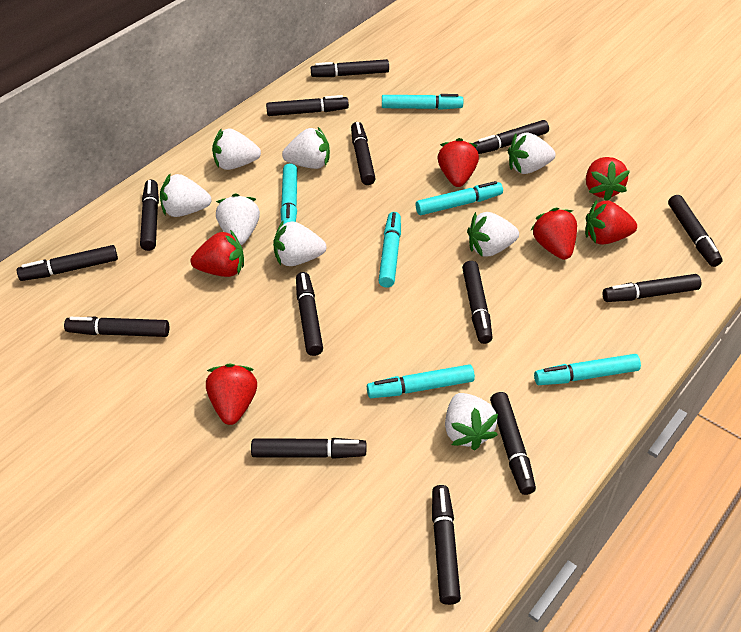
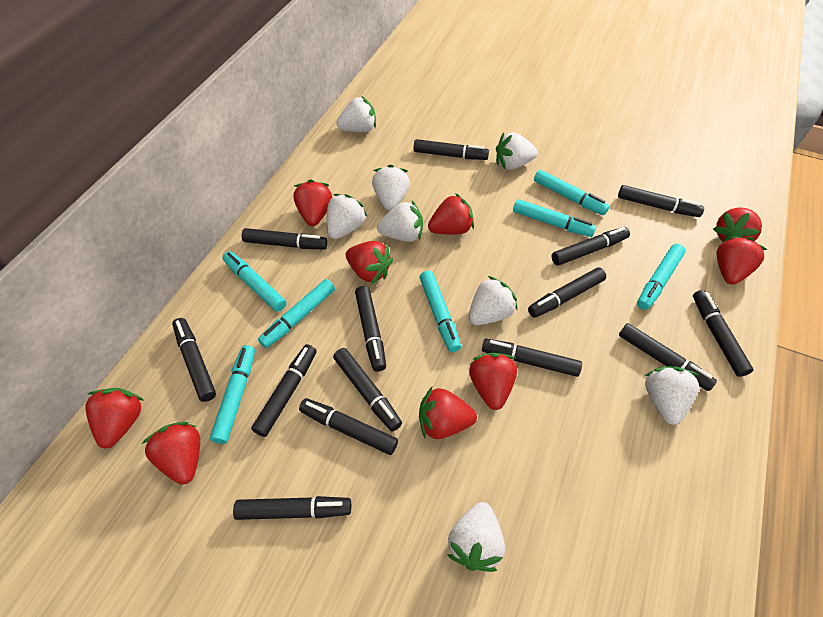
red strawberry: [191,230,244,277] [206,364,257,425] [438,138,479,187] [530,208,577,260] [585,199,637,244] [586,157,630,201] = 6 -> [85,388,145,449] [142,422,200,485] [293,179,332,226] [346,241,393,284] [419,387,477,439] [428,193,474,235] [469,353,517,410] [713,207,762,243] [717,236,767,285] = 9
turquoise marker: [280,163,297,225] [367,364,475,398] [378,212,401,288] [382,94,463,110] [416,181,503,215] [534,354,641,385] = 6 -> [210,345,255,444] [222,251,287,312] [258,279,335,348] [420,271,461,352] [513,199,596,237] [534,170,610,215] [637,244,686,310] = 7

